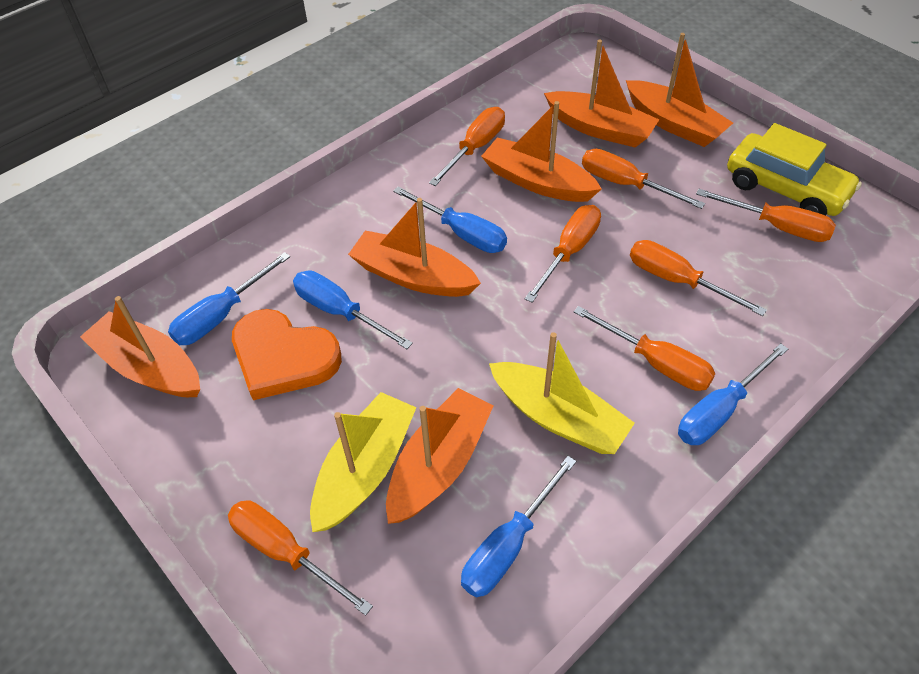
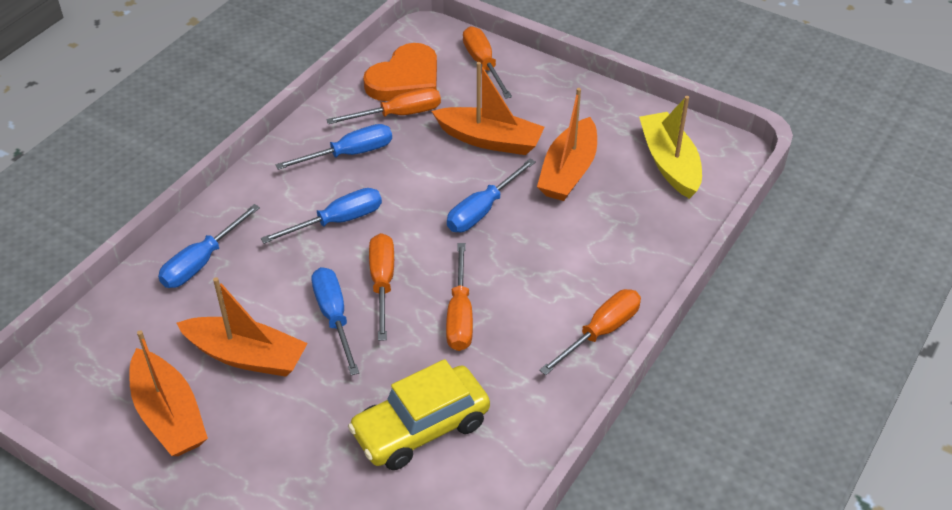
orange boat: [80,296,200,397] [348,198,481,297] [386,388,494,524] [481,101,602,202] [544,40,659,147] [626,33,733,147] = 6 -> [129,330,208,456] [177,277,308,377] [431,62,545,155] [537,88,597,201] = 4
orange screwdriver: [228,500,373,616] [429,107,505,186] [525,205,601,303] [573,306,715,391] [582,149,705,209] [630,240,767,316] [696,189,836,242] = 7 -> [326,88,441,124] [369,233,394,341] [446,243,473,351] [463,26,512,99] [539,289,641,375] = 5
yellow boat: [310,392,417,532] [489,332,635,454] = 2 -> [639,96,702,199] = 1

